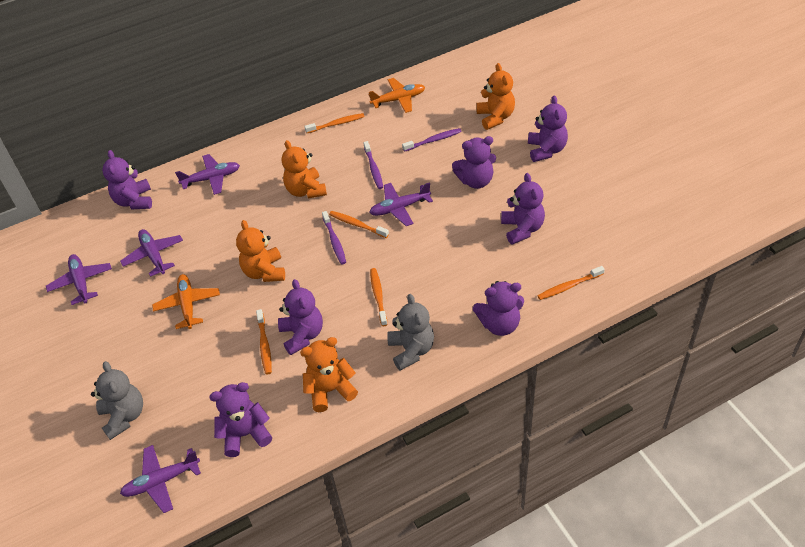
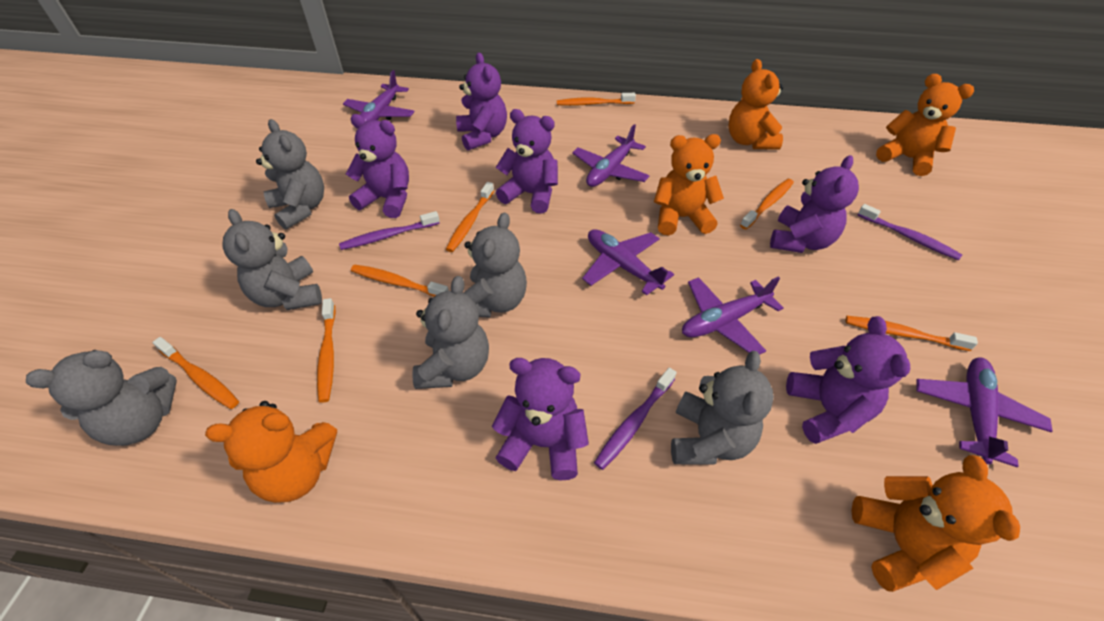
grey teddy bear: [91,361,143,440] [387,294,434,370] = 2 -> [26,350,177,446] [223,209,322,310] [256,119,324,230] [412,276,489,389] [463,212,527,318] [671,351,774,465] = 6
orange plane: [152,274,220,329] [369,78,425,113] = 2 -> none = 0
orange teddy bear: [236,220,285,282] [282,140,327,199] [300,337,358,412] [476,63,515,130] = 4 -> [205,401,337,503] [654,134,724,236] [729,59,783,150] [851,455,1020,592] [876,74,974,176] = 5
orange toothbrush: [256,309,272,374] [304,113,365,133] [329,211,389,238] [370,268,388,326] [537,266,605,300] = 5 -> [152,337,239,409] [317,298,336,403] [351,265,449,297] [446,182,494,252] [557,93,636,106] [740,179,794,229] [846,316,978,351] = 7
purple teddy bear: [102,150,152,209] [209,382,272,457] [278,279,323,355] [452,136,496,189] [473,281,524,336] [501,173,545,245] [528,95,568,162] = 7 -> [346,114,409,218] [456,53,507,151] [492,358,589,481] [496,109,558,213] [770,155,859,253] [786,316,910,444] = 6

